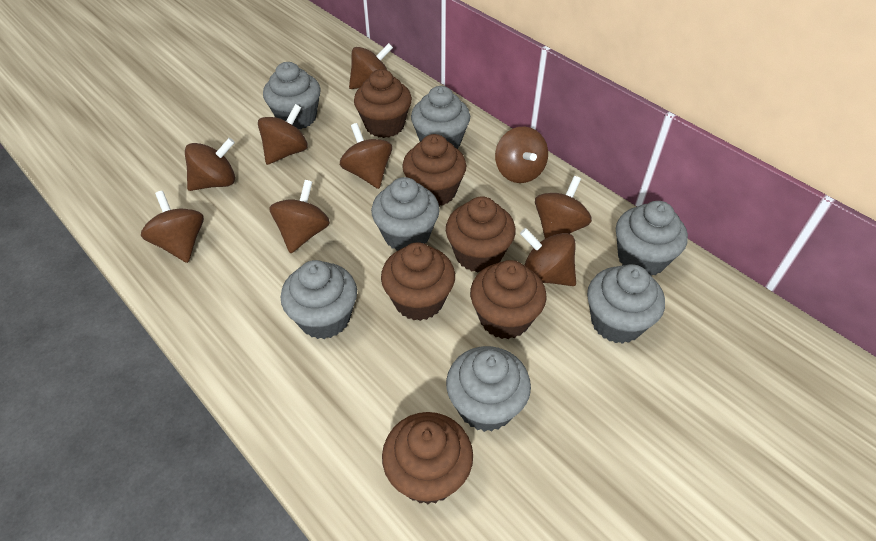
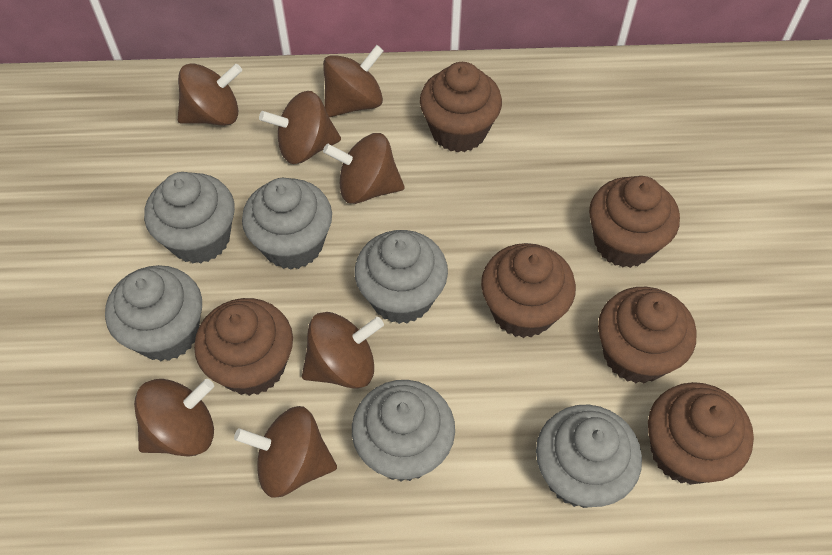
brown spinning top: [141,191,204,263] [185,138,235,191] [258,104,308,165] [269,180,330,253] [340,123,392,189] [349,43,393,89] [495,127,548,183] [520,228,576,286] [535,176,592,239] = 9 -> [134,379,214,457] [178,63,242,126] [234,406,337,498] [259,91,341,164] [302,312,384,389] [323,45,384,117] [323,133,405,204] = 7
grey cupcake: [263,62,321,129] [281,260,357,339] [371,177,440,251] [411,86,470,149] [446,346,531,432] [587,264,665,344] [616,201,688,276] = 7 -> [105,265,202,361] [144,172,235,264] [242,178,332,270] [352,380,455,481] [355,230,448,324] [536,405,642,508] = 6

